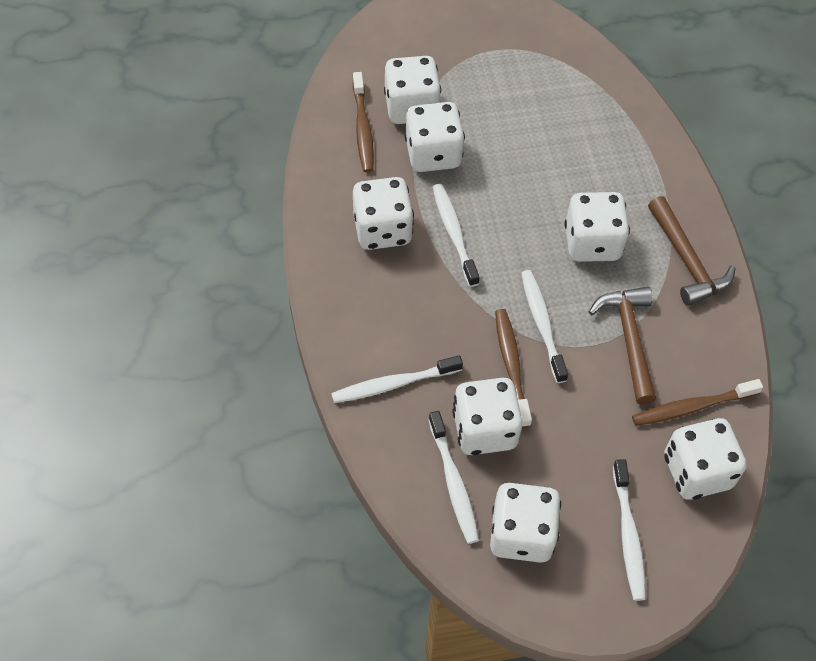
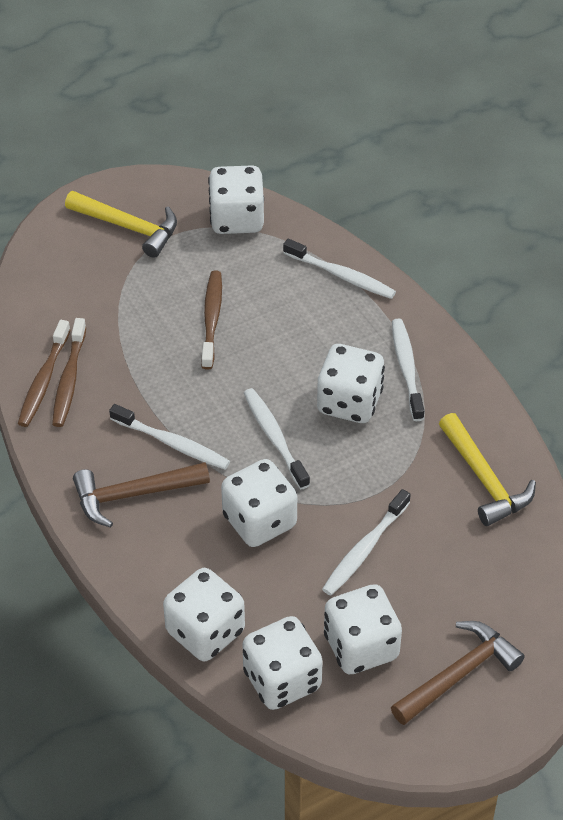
white dice: [353,177,414,250] [384,56,441,124] [405,102,465,172] [452,378,523,455] [490,483,561,563] [565,192,630,262] [664,418,746,500] = 7 -> [163,568,245,661] [208,165,264,234] [221,459,297,547] [243,616,323,710] [317,344,385,423] [324,584,402,674] = 6
yellow hammer: none = 0 -> [65,191,177,258] [439,413,536,526] = 2

